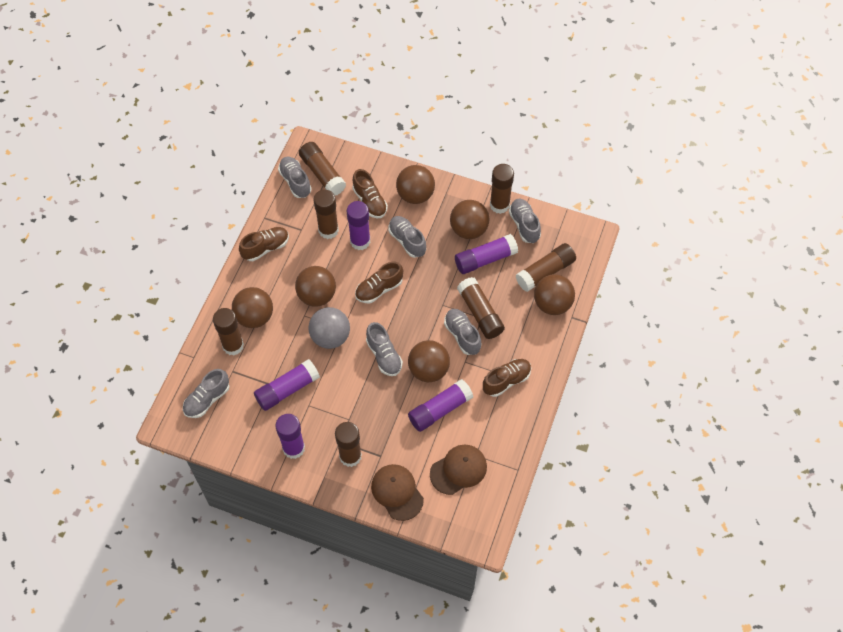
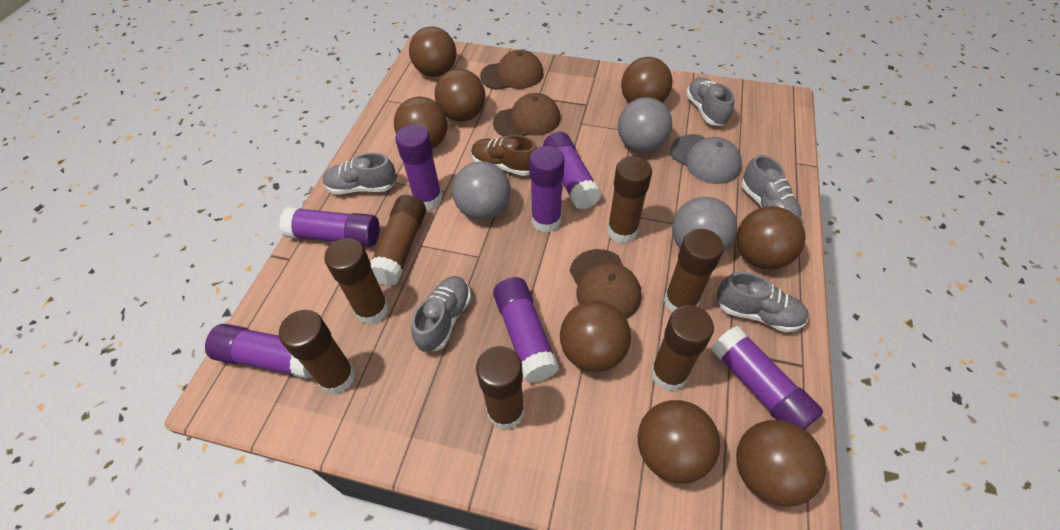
brown ball: [232,287,273,328] [295,266,336,307] [396,165,435,204] [408,340,450,382] [450,200,489,239] [534,274,575,315] = 6 -> [394,97,447,149] [409,27,457,77] [435,69,485,121] [560,301,631,372] [621,57,672,103] [638,400,720,484] [736,420,826,507] [737,206,806,269] = 8
brown cap: [371,464,424,521] [430,445,487,495] = 2 -> [480,50,544,90] [493,93,560,137] [570,249,641,319] = 3
brown shoe: [239,227,289,261] [352,169,388,218] [355,262,403,303] [483,359,531,397] = 4 -> [471,135,537,176] = 1
grey ball: [309,307,350,349] = 1 -> [452,161,511,220] [618,97,672,153] [672,197,737,254] = 3
grey cap: none = 0 -> [670,134,742,184] = 1
grey shoe: [183,369,229,418] [278,157,312,198] [366,322,403,376] [389,216,426,258] [444,309,481,355] [509,199,541,243] = 6 -> [323,153,397,194] [411,276,471,352] [686,77,734,126] [716,272,809,333] [741,155,802,220] = 5
purple glue stick: [254,359,320,411] [275,414,305,459] [347,201,370,250] [408,380,473,432] [455,234,518,274] = 5 -> [205,324,312,378] [279,207,380,247] [395,124,443,210] [493,277,559,383] [529,146,565,233] [543,132,601,209] [711,326,823,429] = 7

